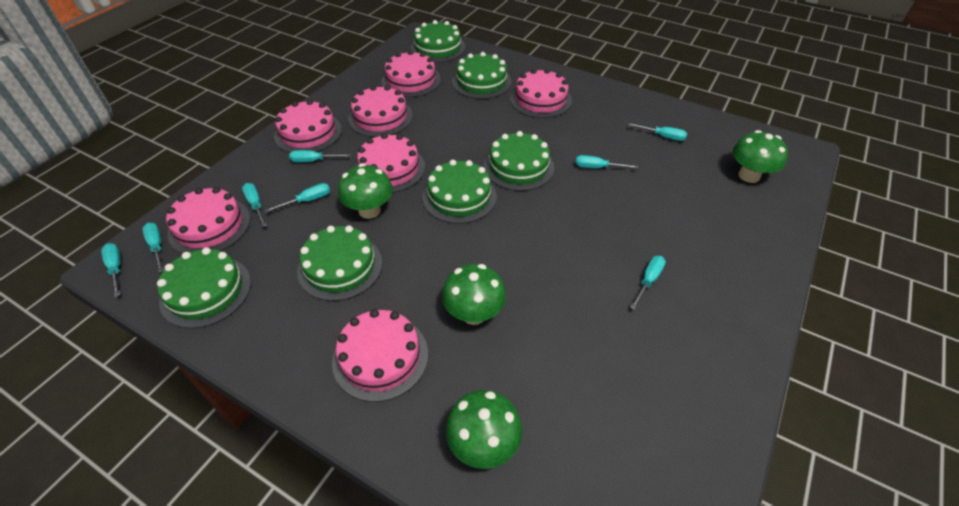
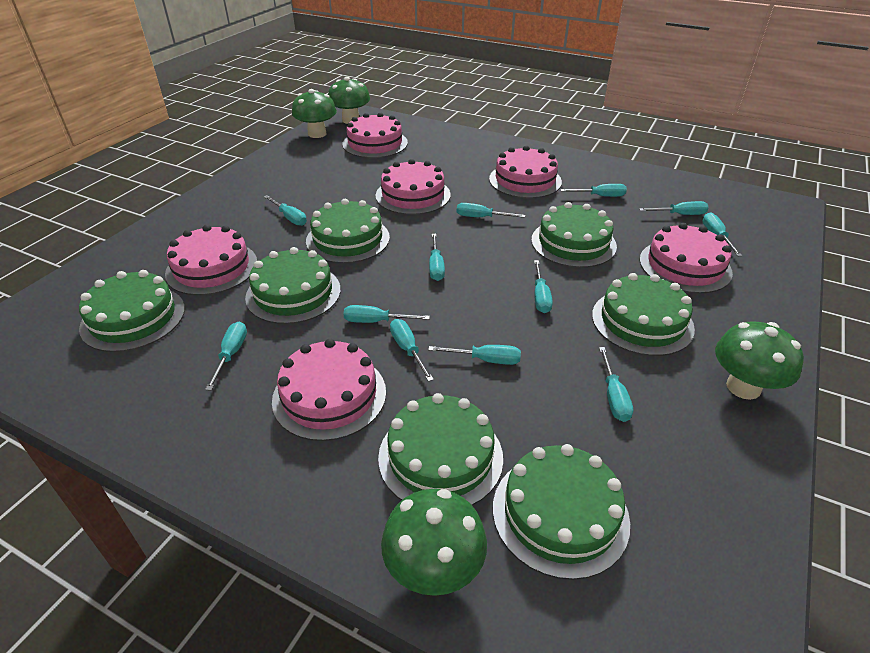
green cake: [157,247,251,328] [297,225,382,301] [410,20,465,62] [422,160,497,224] [452,52,511,99] [484,131,554,191] = 6 -> [79,270,185,352] [245,247,341,324] [306,199,390,263] [378,393,503,505] [493,444,630,580] [531,202,617,268] [592,273,695,356] = 7
pink cake: [166,187,250,254] [274,99,342,153] [332,309,428,402] [348,85,413,137] [355,133,425,193] [381,50,441,97] [510,69,572,118] = 7 -> [165,225,257,295] [272,339,386,441] [342,112,408,158] [376,159,450,215] [489,146,562,198] [640,223,733,294] = 6
turquoise screwdriver: [101,243,121,297] [142,223,164,273] [242,183,267,227] [265,183,330,213] [289,150,351,162] [576,155,638,168] [628,123,687,141] [630,256,666,310] = 8 -> [205,322,247,391] [264,195,307,226] [343,305,430,323] [390,319,434,382] [428,345,521,365] [429,234,445,281] [457,203,525,218] [534,260,553,313] [560,184,627,197] [599,347,633,422] [639,201,709,215] [702,213,742,256] = 12

